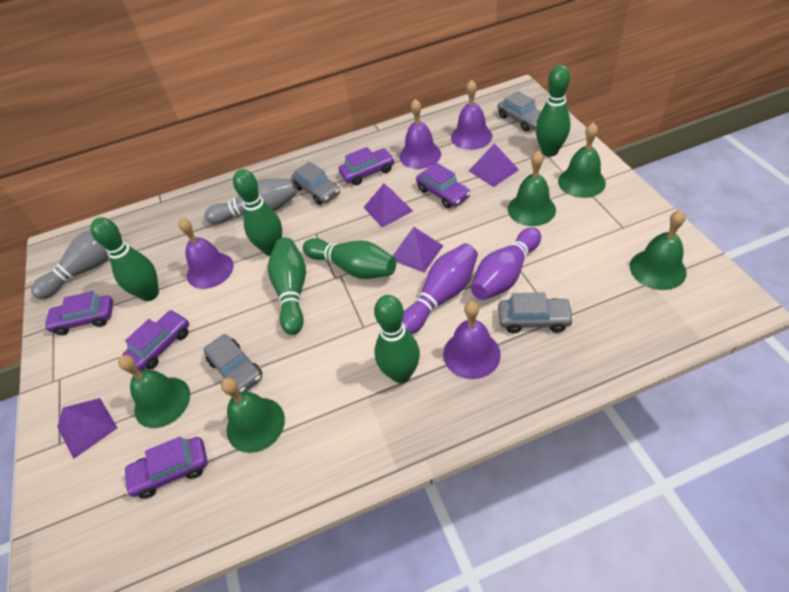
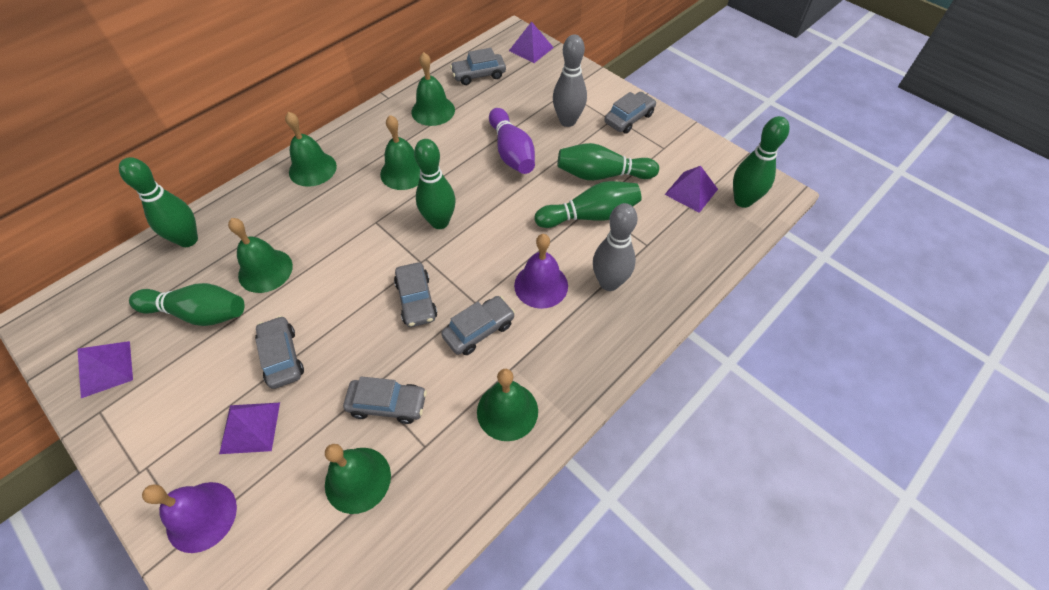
green bell: [118,355,190,428] [221,378,285,453] [508,151,556,226] [558,122,606,198] [630,210,687,290] = 5 -> [228,218,293,293] [285,112,337,187] [325,444,391,514] [380,115,420,190] [412,52,455,126] [477,369,538,441] = 6
grey car: [203,334,263,392] [291,161,340,205] [498,91,541,132] [498,292,574,333] = 4 -> [255,316,304,389] [343,376,427,424] [394,262,437,327] [441,296,515,355] [450,48,506,85] [604,92,656,134] = 6
purple bell: [178,218,234,289] [400,99,441,169] [443,301,501,379] [451,79,492,150] = 4 -> [142,482,237,553] [514,234,568,309] = 2
purple bowling pin: [402,243,478,334] [471,227,541,300] = 2 -> [489,108,535,174] = 1
purple car: [44,291,113,335] [122,310,189,371] [123,436,208,499] [339,147,395,185] [416,163,471,208] = 5 -> none = 0

